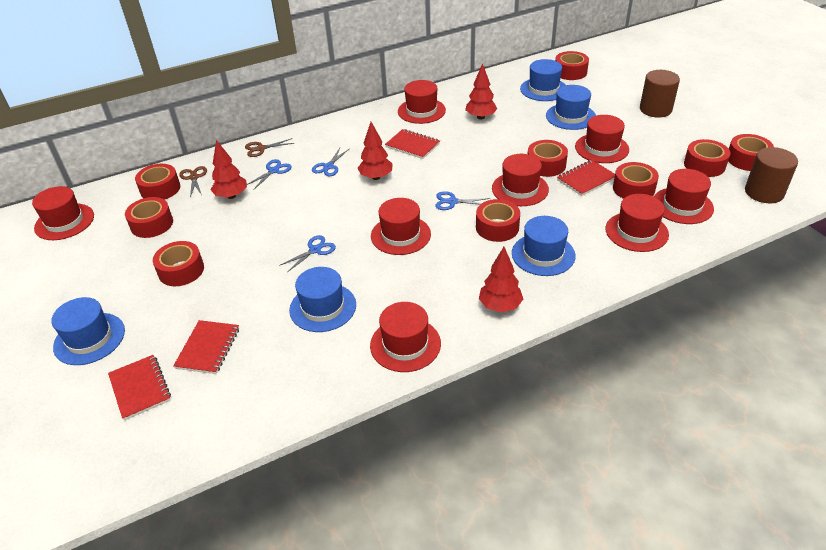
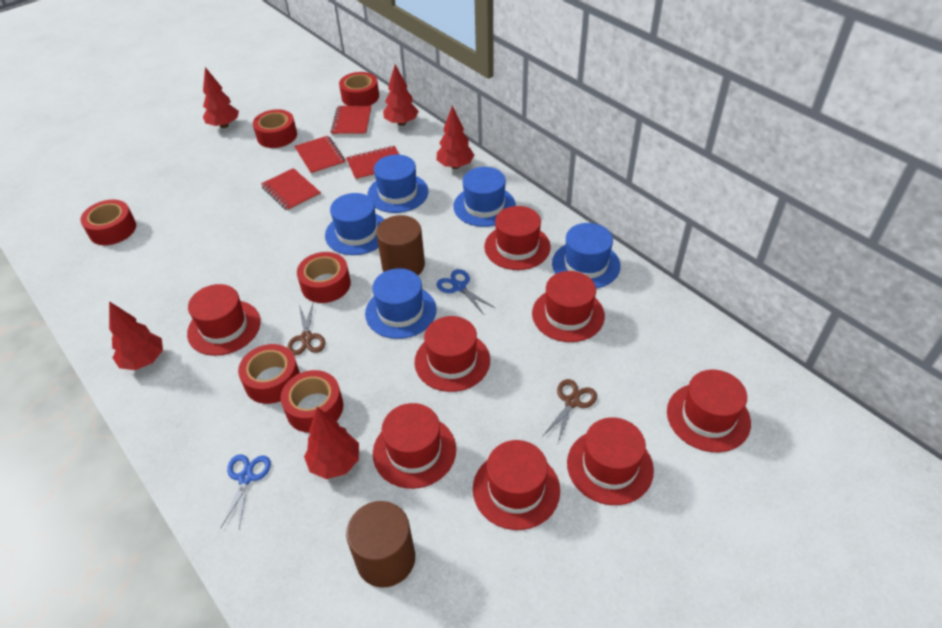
blue scissors: [247,159,291,190] [279,235,336,272] [312,148,350,176] [435,191,490,210] = 4 -> [220,454,271,529] [437,269,495,313] = 2
red tape: [125,197,173,238] [135,164,180,200] [153,241,204,286] [476,199,520,242] [528,140,568,177] [555,51,589,80] [613,162,659,199] [684,139,730,177] [728,134,774,171] = 9 -> [80,199,136,245] [238,344,300,404] [253,109,297,148] [280,370,343,433] [297,252,351,303] [339,72,379,106] = 6
red tree: [211,140,247,199] [358,122,392,180] [465,63,497,119] [479,247,523,313] = 4 -> [109,301,163,370] [203,67,239,128] [304,407,359,479] [383,65,419,126] [436,106,474,169] = 5

